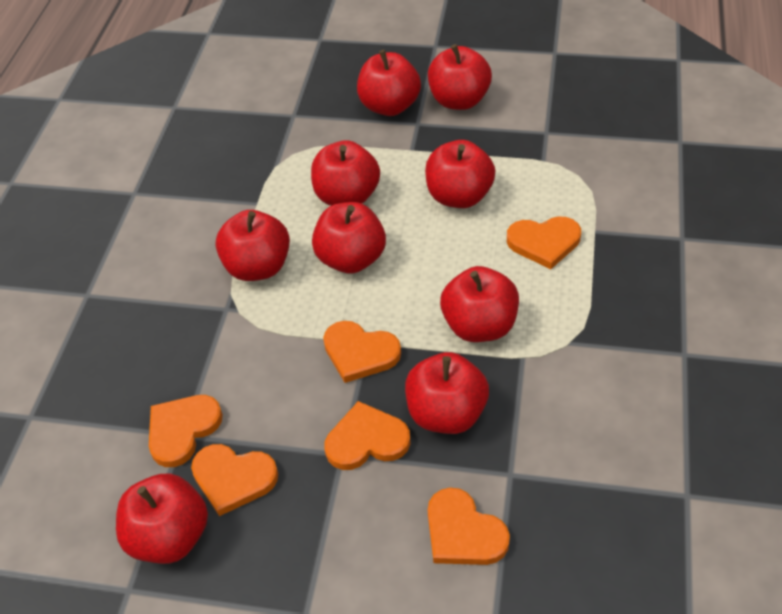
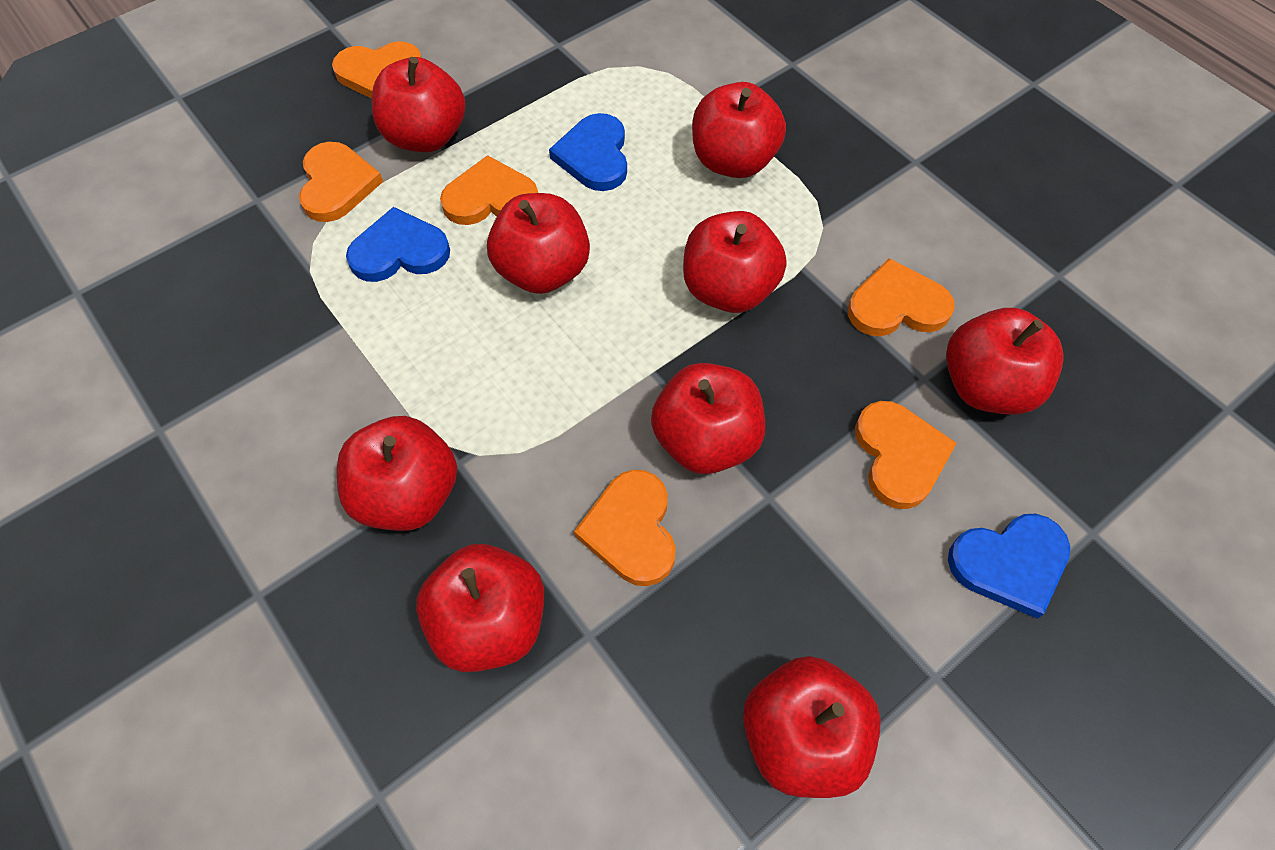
blue heart: none = 0 -> [346,207,450,282] [549,113,627,191] [948,514,1070,619] = 3

